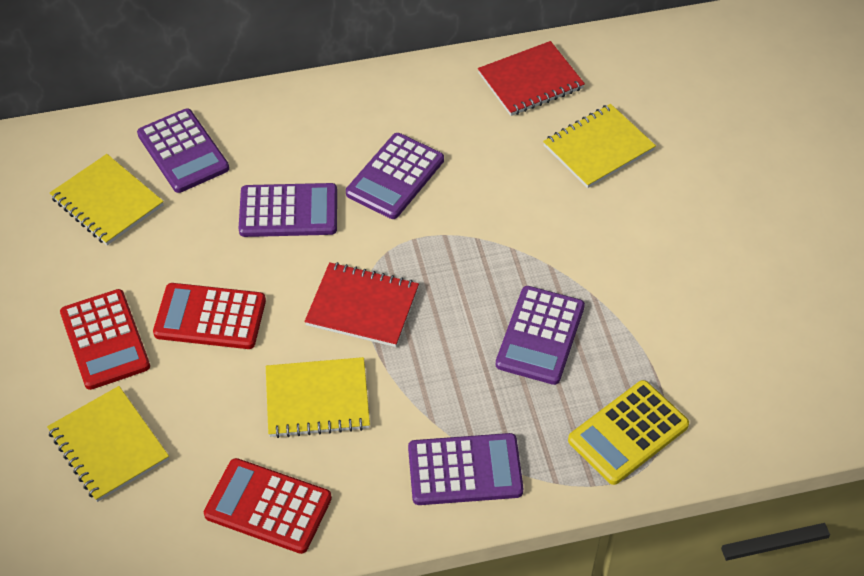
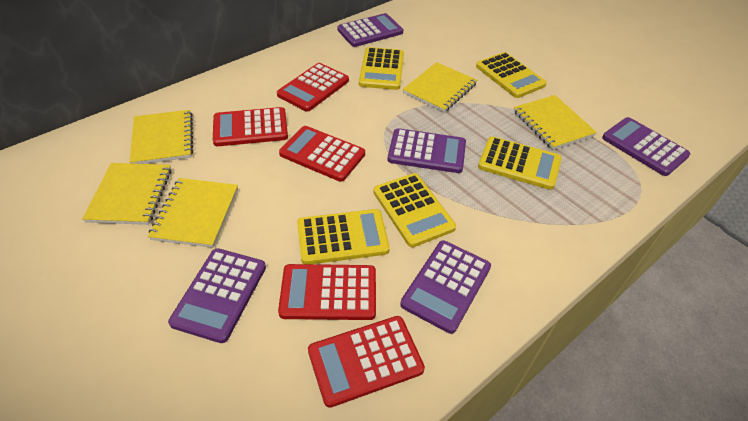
red calculator: [60,289,150,390] [153,283,266,349] [204,458,332,554] = 3 -> [213,107,288,146] [277,63,349,112] [278,264,376,320] [279,126,365,182] [308,316,425,408] = 5
red notebook: [304,262,419,347] [478,41,585,116] = 2 -> none = 0
yellow calculator: [568,380,689,485] = 1 -> [297,209,390,264] [359,47,404,90] [373,173,456,247] [476,52,547,98] [478,136,562,190] = 5
yellow notebook: [47,386,169,502] [50,154,164,245] [266,357,370,438] [543,104,656,188] = 4 -> [82,163,171,225] [130,110,193,164] [148,178,238,248] [403,62,477,112] [514,95,597,150] = 5

